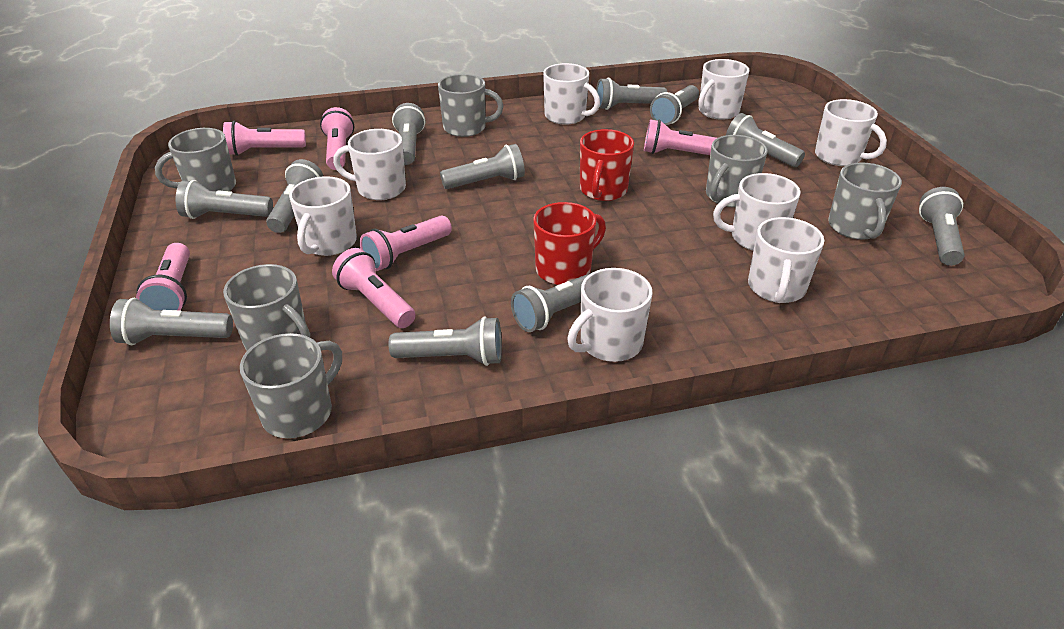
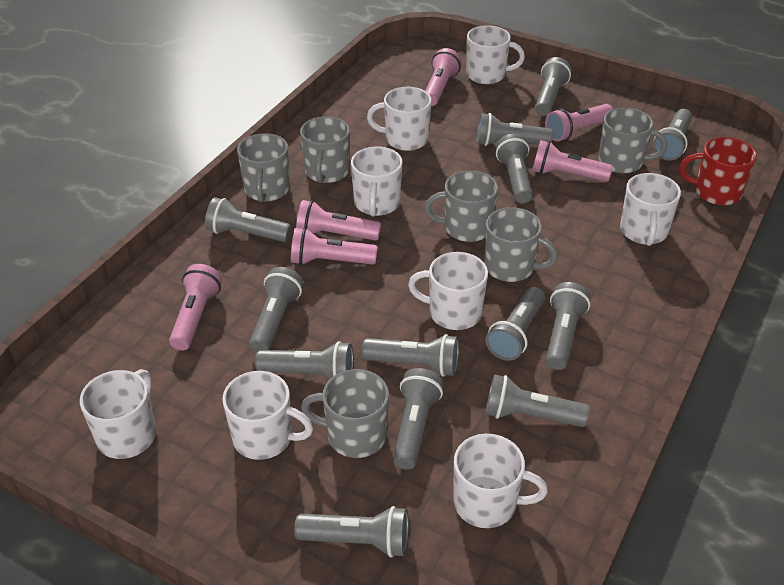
grey flashlight: [110,298,233,345] [175,180,273,219] [266,159,323,233] [388,316,502,366] [392,103,425,165] [440,144,525,189] [511,271,595,332] [596,78,667,110] [650,85,699,125] [726,113,805,167] [919,187,964,266] = 11 -> [205,197,291,242] [249,267,303,352] [255,341,354,379] [294,506,409,558] [362,334,459,377] [393,368,443,470] [477,113,553,146] [486,287,545,361] [486,374,590,427] [496,134,533,204] [535,57,571,116] [546,282,590,370] [653,109,692,161] = 13
red mug: [533,202,606,285] [580,129,634,201] = 2 -> [680,137,757,205] = 1

